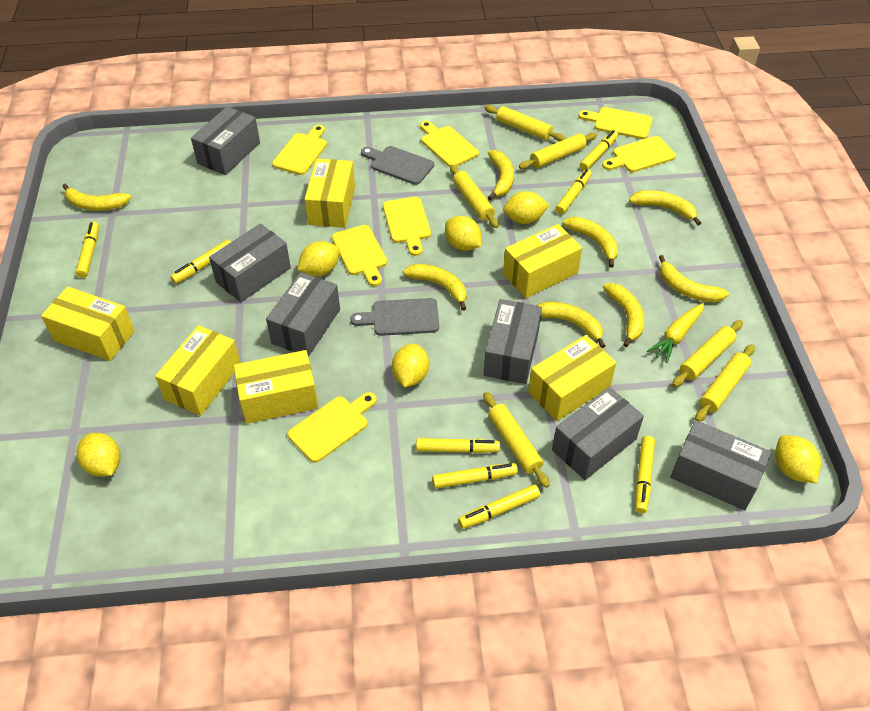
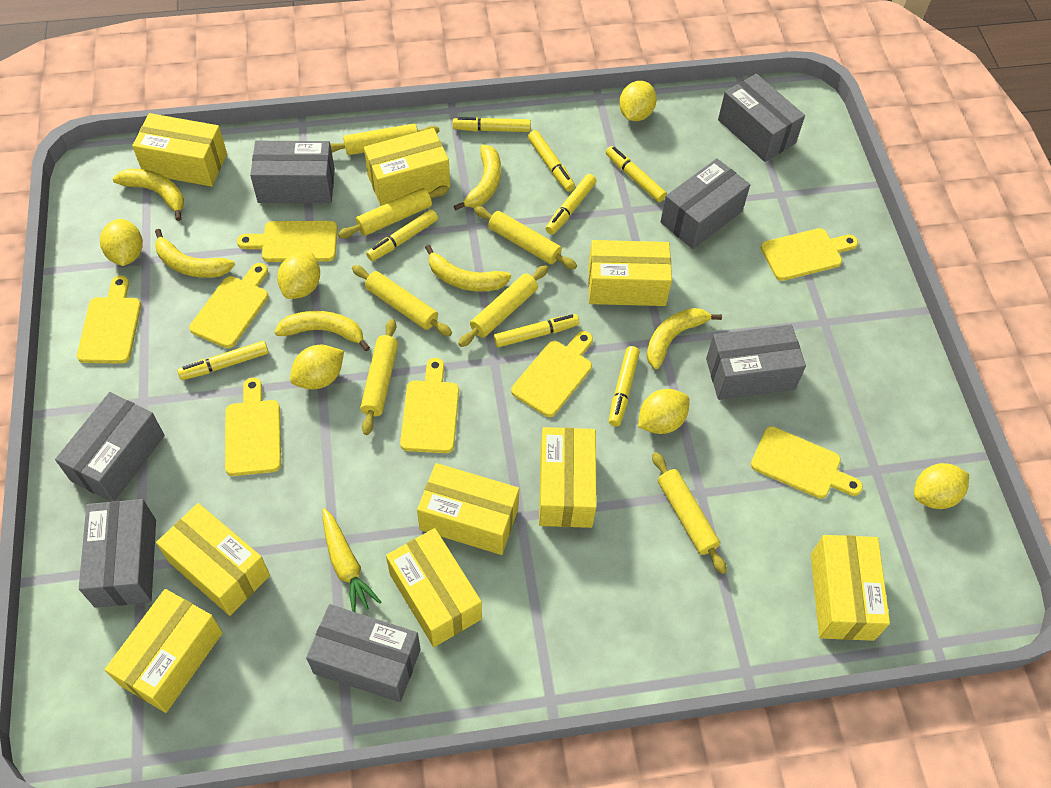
grey box: [191,106,260,175] [209,223,291,302] [266,272,340,357] [484,299,542,384] [552,387,644,480] [671,420,771,510] = 6 -> [55,392,165,501] [79,499,156,608] [250,141,335,203] [306,604,421,702] [660,158,750,249] [706,324,806,400] [718,74,805,162] = 7
grey cutting board: [350,298,439,336] [361,146,434,185] = 2 -> none = 0
yellow banana: [62,184,131,211] [403,264,467,311] [488,150,514,200] [536,302,605,348] [563,217,618,268] [603,283,644,347] [629,190,701,225] [659,255,729,303] = 8 -> [113,169,184,221] [155,229,235,278] [274,311,370,351] [425,245,511,291] [454,144,501,211] [647,308,722,369] = 6
yellow box: [41,286,135,361] [155,325,241,416] [234,350,318,424] [305,159,355,228] [503,224,582,298] [528,335,616,421] = 6 -> [105,589,223,713] [132,113,227,187] [156,503,270,616] [364,128,450,206] [386,528,482,647] [417,463,519,555] [539,427,597,528] [588,240,672,306] [811,535,890,641] = 9
yellow cutting board: [272,125,327,175] [288,392,377,463] [332,225,387,286] [383,197,431,256] [420,121,479,167] [578,107,653,139] [602,136,676,172] = 7 -> [77,276,141,364] [189,263,268,348] [225,378,281,476] [237,221,338,262] [400,358,459,453] [511,331,593,417] [751,426,863,499] [761,228,858,281] = 8
yellow rolling pin: [450,165,499,228] [483,392,550,488] [484,105,566,141] [519,132,597,169] [672,320,743,387] [695,344,755,421] = 6 -> [330,124,439,155] [338,186,449,239] [352,265,452,336] [360,319,398,435] [458,265,548,347] [474,206,577,269] [652,452,727,574] = 7

